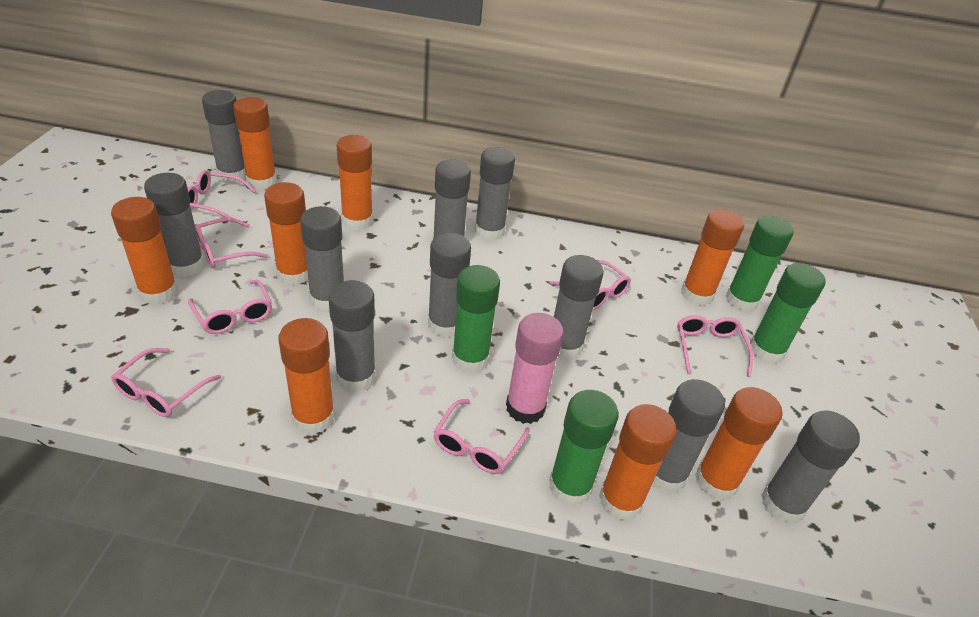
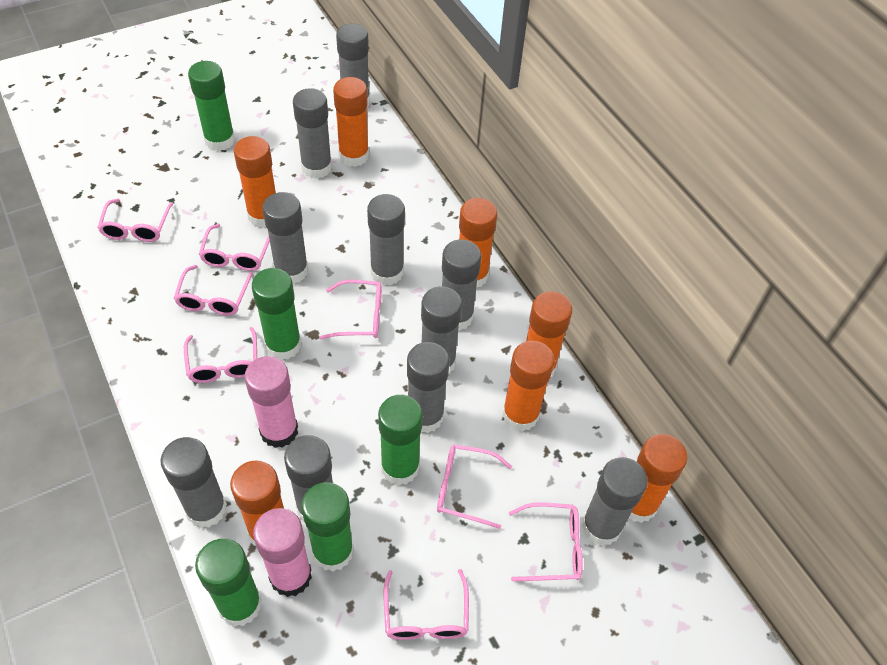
green glue stick: [452,265,500,373] [549,390,619,506] [725,216,794,312] [750,263,826,364] = 4 -> [188,61,235,151] [195,539,262,627] [252,268,301,360] [301,482,354,572] [378,395,423,485] = 5
orange glue stick: [111,197,178,305] [233,97,277,190] [264,182,308,285] [278,318,335,434] [336,135,373,230] [599,404,677,521] [681,209,744,306] [695,387,783,500] = 8 -> [230,460,284,546] [234,136,276,228] [333,77,369,167] [459,198,497,288] [502,341,554,431] [526,291,572,377] [629,434,688,523] = 7
pink glasses: [111,348,221,417] [188,170,256,218] [188,280,272,334] [195,218,268,268] [434,399,530,474] [550,261,631,310] [677,315,753,377] = 7 -> [97,199,173,242] [174,265,253,316] [184,327,257,383] [199,224,270,271] [320,280,382,339] [384,569,469,640] [437,444,512,529] [509,502,583,581] = 8
pink glue stick: [506,313,564,424] = 1 -> [244,356,298,448] [253,508,312,597] = 2

